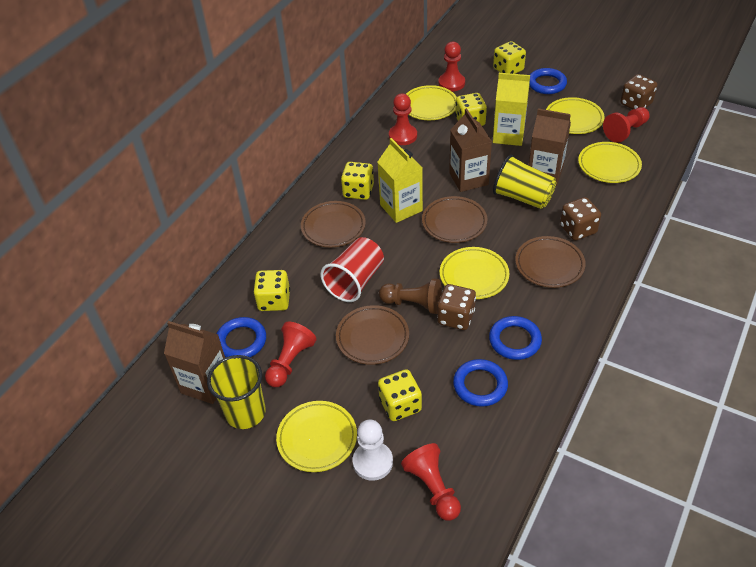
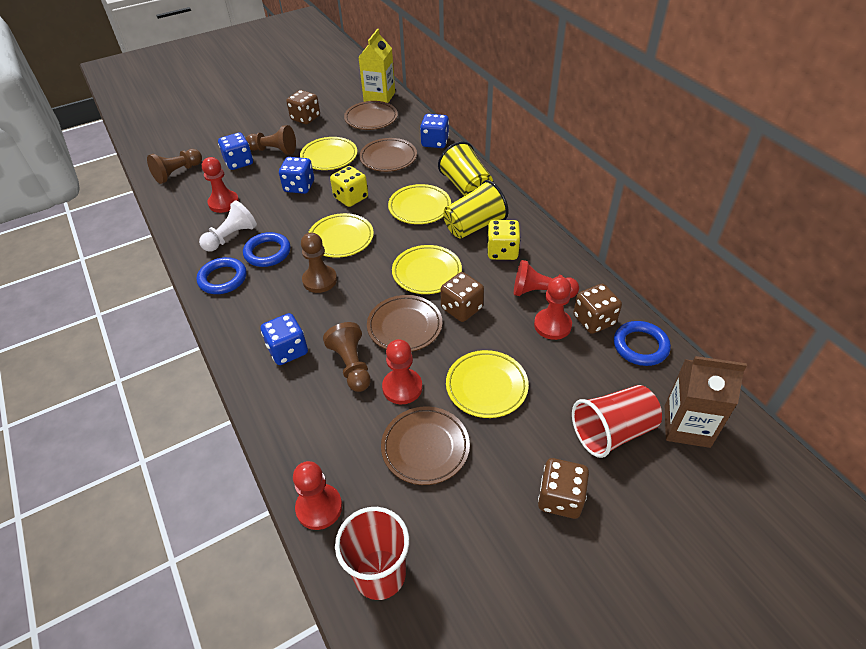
blue dice: none = 0 -> [218,132,253,170] [261,313,308,365] [279,157,314,194] [420,114,449,148] = 4
blue ring: [217,317,266,357] [453,359,508,407] [489,316,542,360] [529,68,567,94] = 4 -> [197,257,247,294] [243,232,290,267] [614,321,671,366] = 3
brown carton: [164,321,225,404] [449,108,492,192] [529,108,571,186] = 3 -> [665,356,747,448] = 1
brown dice: [437,284,476,330] [560,197,601,241] [620,74,657,109] = 3 -> [286,90,320,124] [440,272,484,322] [538,458,589,519] [573,284,622,334] = 4
brown pawn: [379,278,442,314] = 1 -> [147,149,202,184] [246,125,296,155] [301,232,337,293] [323,322,371,392] = 4
red cup: [320,237,384,302] = 1 -> [335,507,409,600] [572,385,662,458] = 2
yellow carton: [378,138,423,223] [493,73,530,146] = 2 -> [358,29,395,103] = 1
yellow dice: [253,270,290,311] [341,162,374,200] [378,369,422,421] [455,93,487,126] [493,41,526,74] = 5 -> [330,166,368,207] [487,220,521,260] = 2

